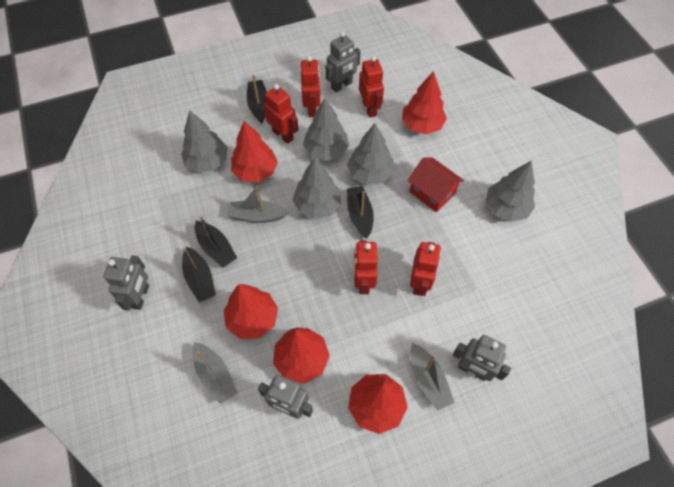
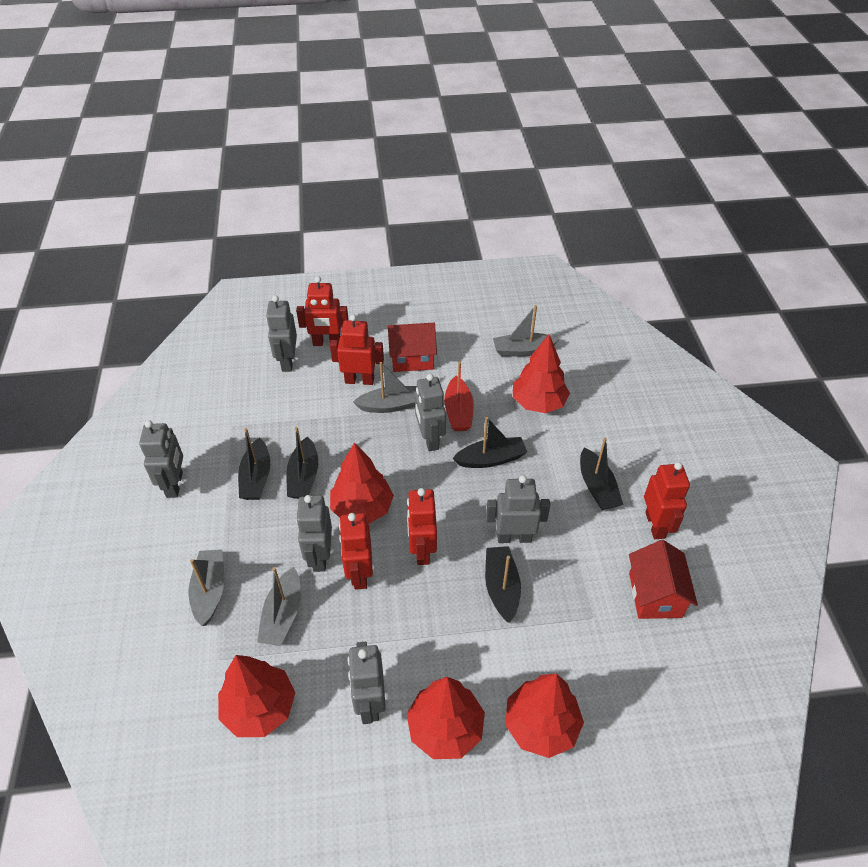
black boat: [182,247,216,302] [195,216,237,268] [247,74,267,123] [347,186,374,238] = 4 -> [238,428,270,500] [286,427,318,499] [452,417,527,468] [485,546,521,623] [580,437,623,510] = 5
grey boat: [192,342,237,405] [228,186,288,223] [410,343,455,411] = 3 -> [189,549,224,626] [257,567,301,646] [353,362,417,413] [493,305,559,357] = 4
grey robot: [103,255,149,311] [258,375,313,419] [326,32,361,93] [453,335,511,381] = 4 -> [139,420,183,498] [266,295,297,372] [296,495,332,572] [348,642,386,724] [415,374,446,451] [486,475,550,543] = 6
grey tree: [181,110,228,173] [292,158,341,219] [303,98,349,161] [347,123,394,185] [486,161,535,222] = 5 -> none = 0
red boat: none = 0 -> [444,361,474,431] = 1
red house: [408,157,464,212] = 1 -> [388,323,437,372] [629,540,698,619] = 2

